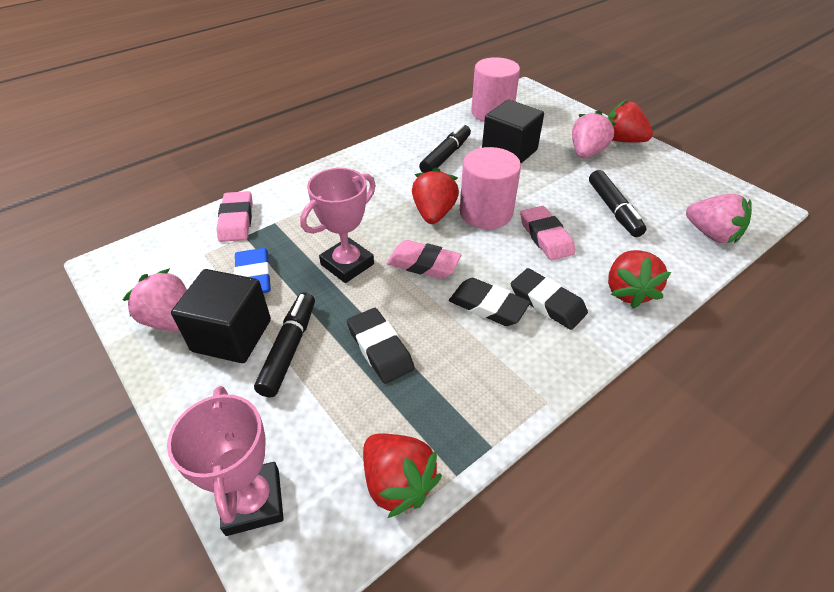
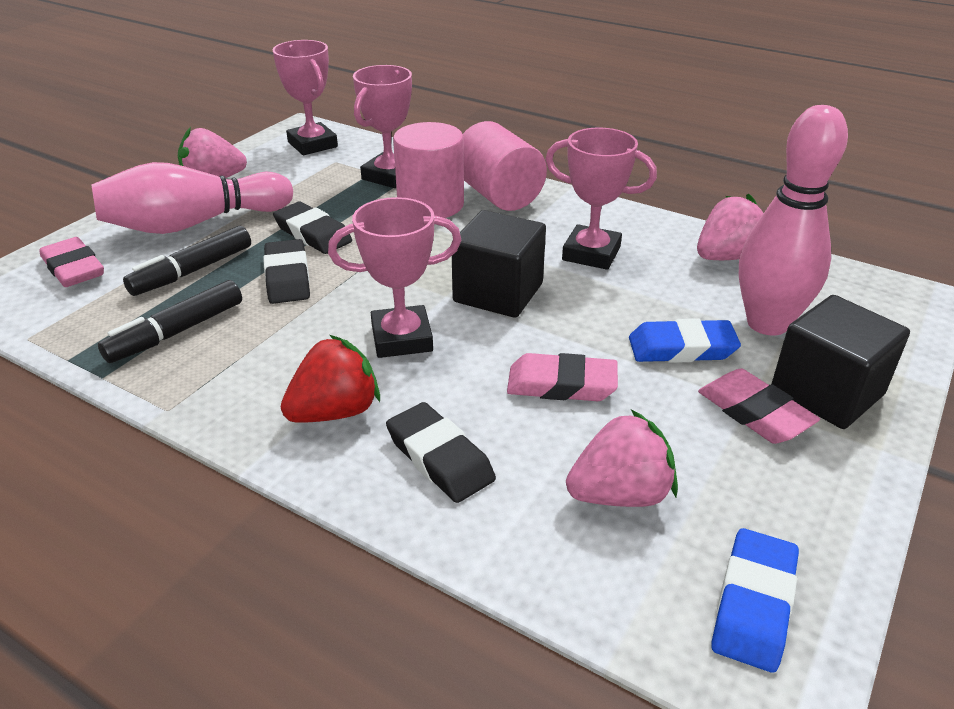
black marker: [254,293,315,397] [419,124,471,173] [589,170,647,237] = 3 -> [98,280,242,363] [123,226,251,296] = 2
blue eraser: [234,248,271,293] = 1 -> [629,318,741,363] [711,528,799,673] = 2
pink bowling pin: none = 0 -> [91,162,293,234] [739,105,848,336] = 2
pink trophy: [167,386,284,536] [300,168,376,283] = 2 -> [272,40,338,155] [328,197,461,358] [353,65,412,188] [545,128,657,270] = 4
red strawberry: [363,434,442,518] [412,167,459,224] [608,100,653,143] [608,250,671,309] = 4 -> [281,335,380,423] = 1

